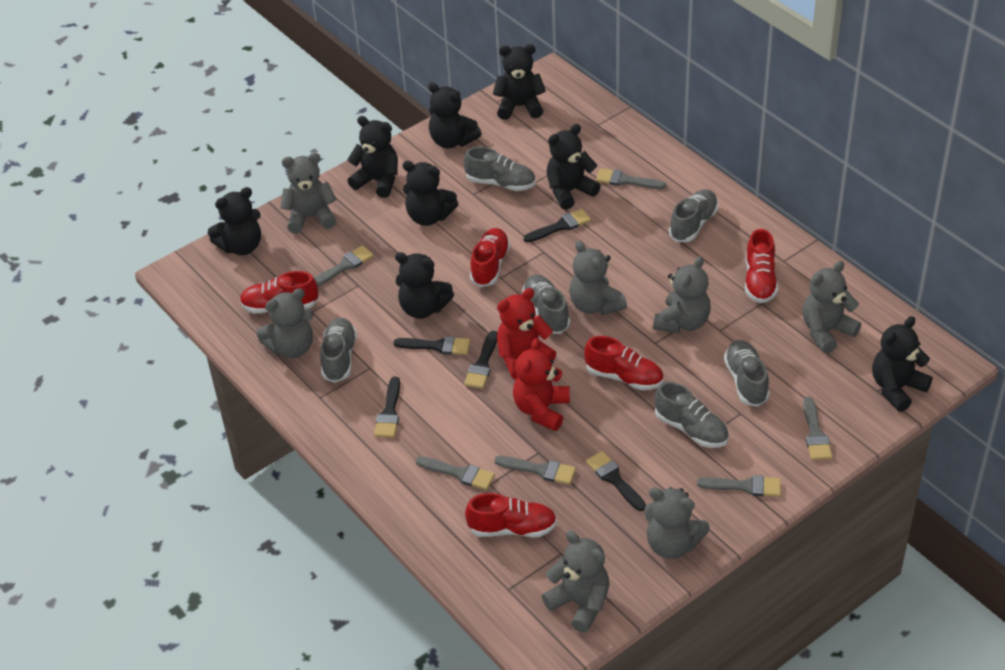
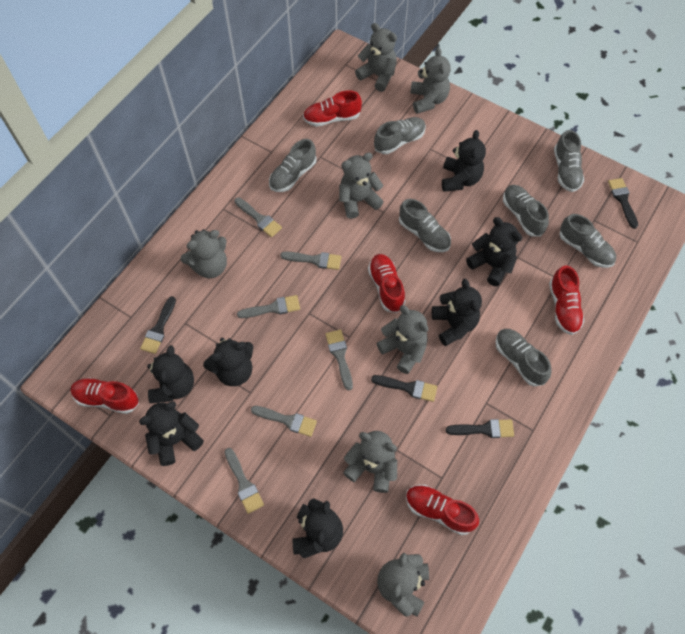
black brush: [374,377,400,438] [393,336,470,355] [464,331,497,389] [523,209,591,243] [586,451,646,511] = 5 -> [140,296,176,354] [371,375,437,402] [446,419,514,438] [608,178,638,229] = 4
black teddy bear: [208,187,261,255] [347,116,398,198] [395,252,454,319] [402,161,458,226] [428,82,482,149] [493,44,546,120] [547,124,601,210] [872,316,933,412] = 8 -> [139,401,204,466] [147,345,194,403] [203,338,253,386] [292,498,343,558] [432,279,482,346] [442,130,486,192] [466,217,522,286] = 7
grey shoe: [320,318,357,383] [464,147,536,191] [522,275,570,334] [655,382,729,448] [669,189,718,242] [724,340,770,407] = 6 -> [269,139,317,192] [374,117,426,154] [399,199,451,252] [496,329,552,386] [503,185,549,236] [554,130,584,192] [559,214,616,268] = 7
red teddy bear: [496,288,556,379] [513,338,570,431] = 2 -> none = 0

